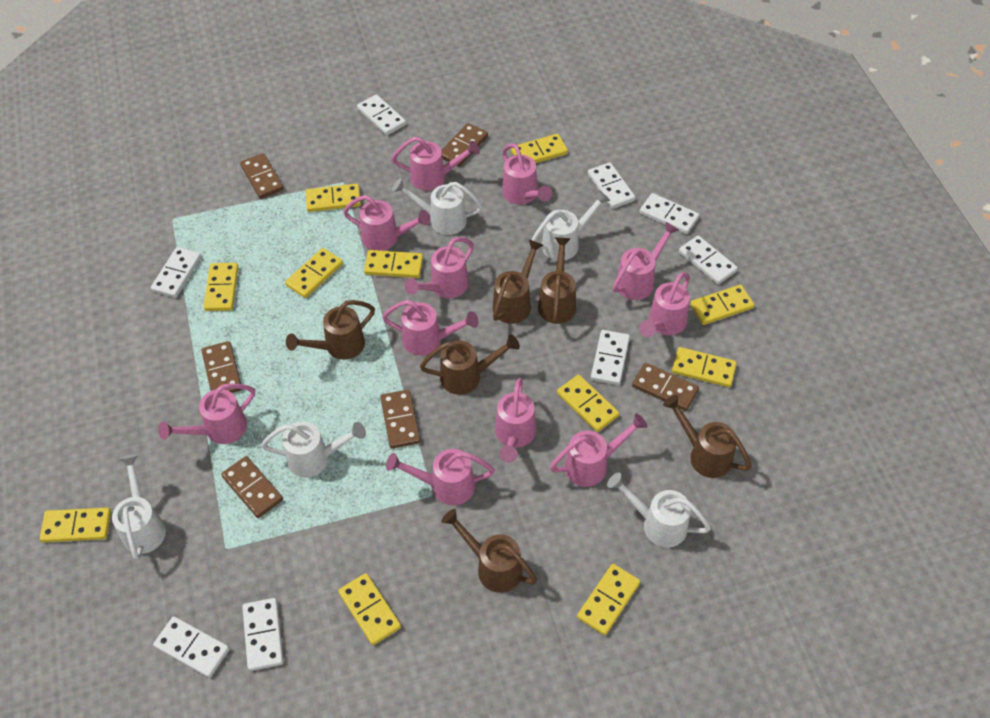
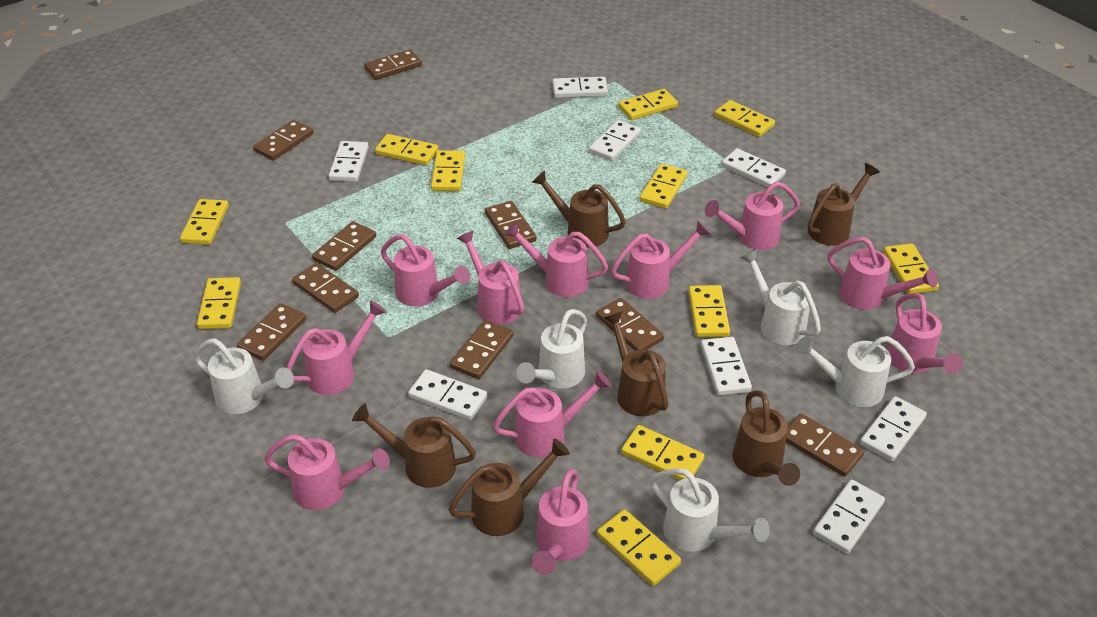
brown domino: [201,341,242,393] [221,456,283,518] [240,153,284,199] [380,390,420,449] [441,123,488,167] [632,362,699,411] = 6 -> [237,303,306,361] [253,120,313,160] [292,263,359,313] [312,221,376,271] [364,49,422,80] [450,320,514,379] [485,201,537,249] [596,298,664,351] [786,413,865,477] = 9

